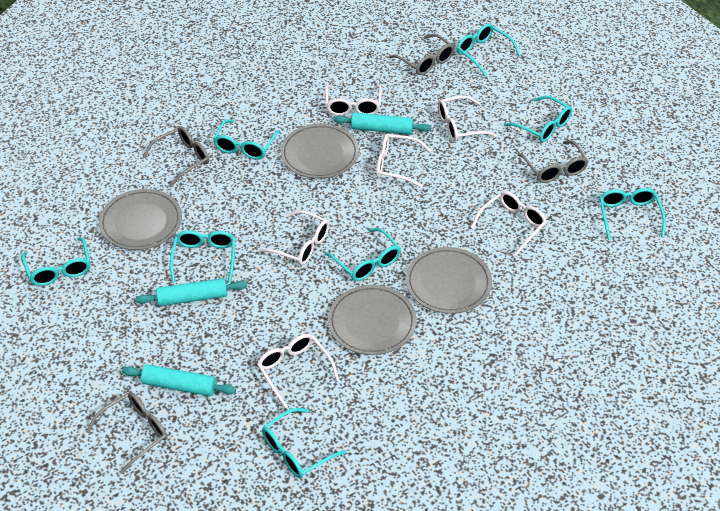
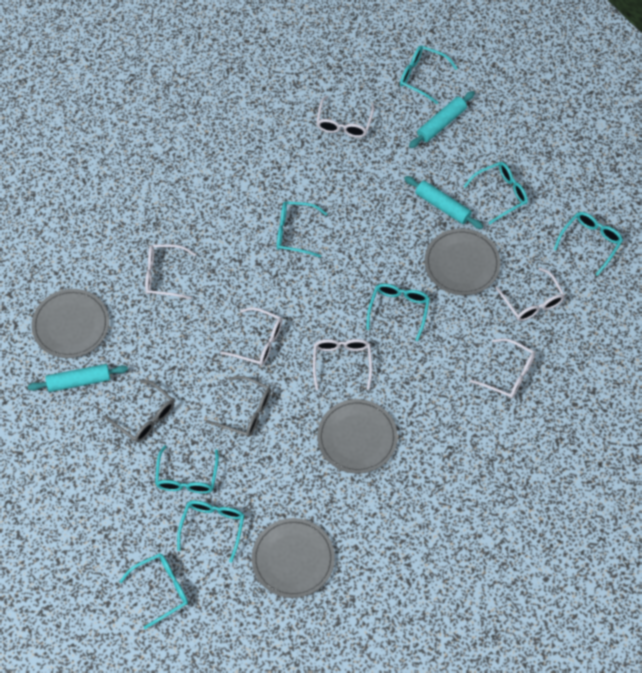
grey glasses: [86,392,167,474] [142,126,209,187] [389,33,454,75] [518,141,588,183] = 4 -> [104,380,174,442] [207,376,271,437] = 2

